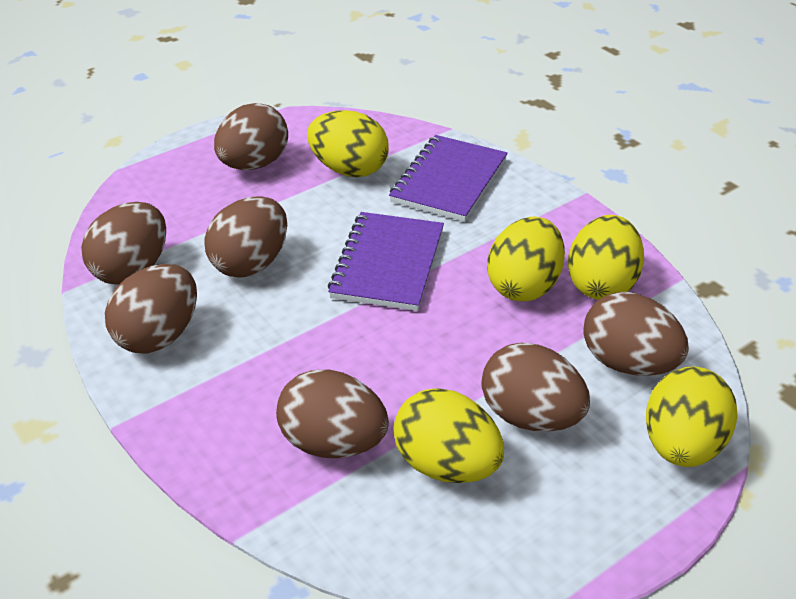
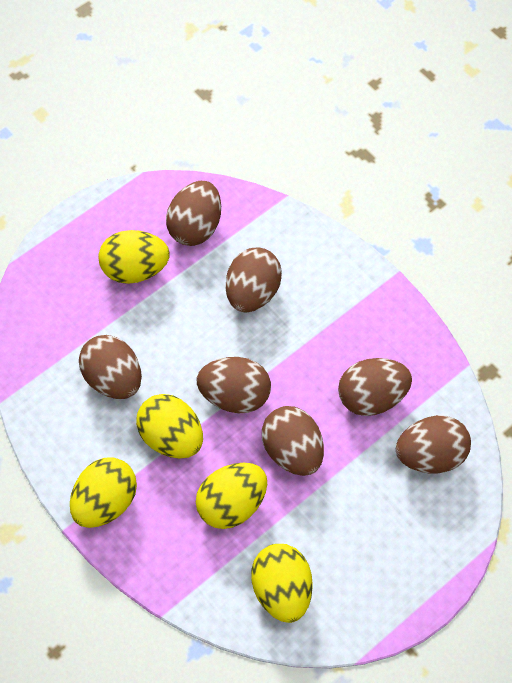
purple notebook: [328,212,444,311] [389,135,508,222] = 2 -> none = 0

